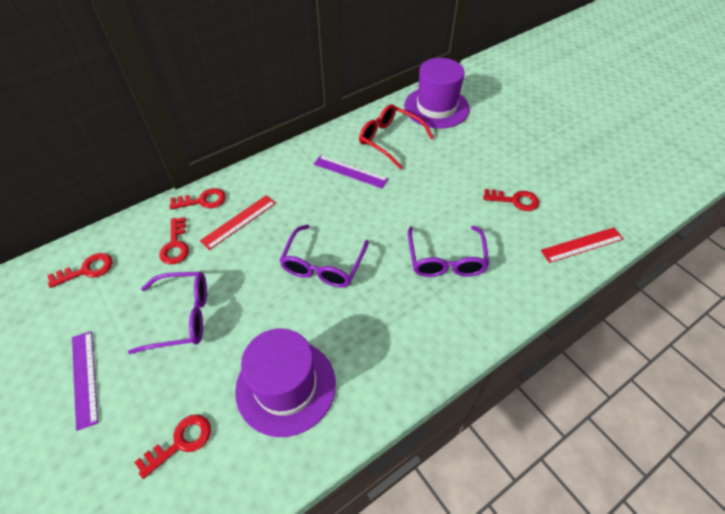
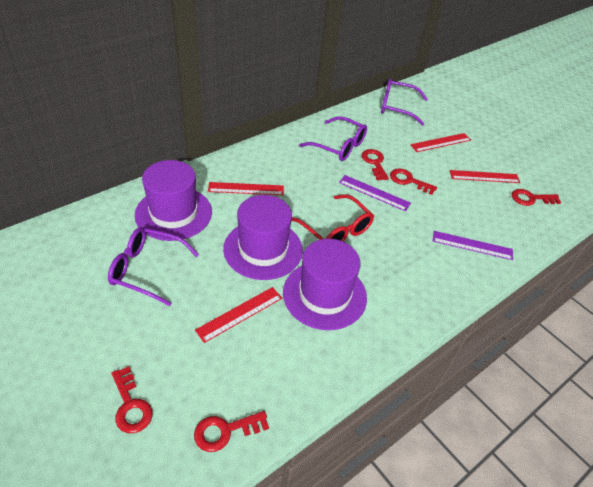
purple hat: [235,328,336,437] [404,58,470,129] = 2 -> [135,160,212,241] [223,195,303,280] [283,239,367,330] = 3
red ruler: [200,195,276,250] [541,227,623,263] = 2 -> [195,287,282,343] [208,182,284,195] [410,133,471,152] [449,170,520,183] = 4

